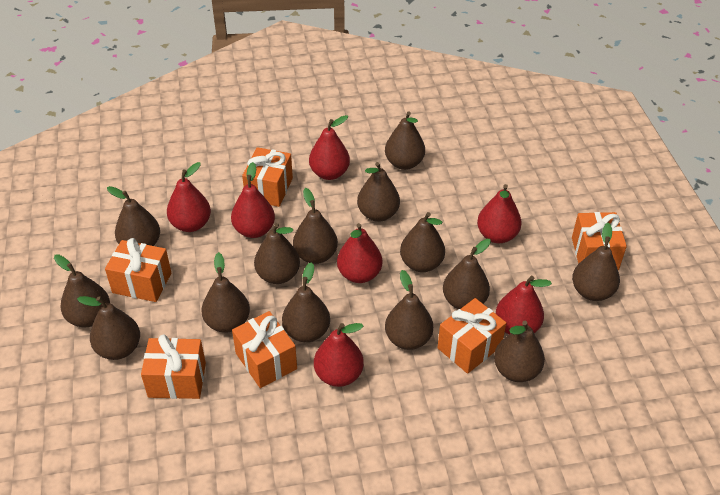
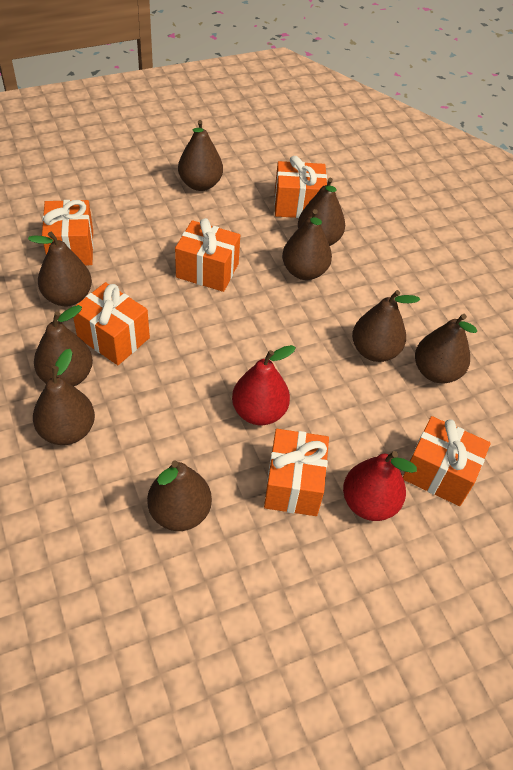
brown pear: [54,254,110,327] [77,296,140,360] [107,186,160,246] [202,252,250,333] [254,223,300,284] [282,262,330,342] [293,188,338,264] [357,162,400,222] [385,111,425,170] [385,270,433,350] [400,212,445,272] [443,239,491,309] [494,321,545,382] [572,223,620,301] = 14 -> [28,232,92,306] [33,349,95,445] [34,305,93,386] [147,460,212,531] [178,120,223,191] [282,209,332,280] [298,178,345,246] [352,290,420,362] [415,314,477,383] = 9
red pear: [167,162,211,232] [231,162,275,238] [309,115,350,180] [314,323,364,387] [337,223,382,283] [477,184,522,243] [496,276,552,334] = 7 -> [232,345,296,425] [343,451,417,521] = 2

